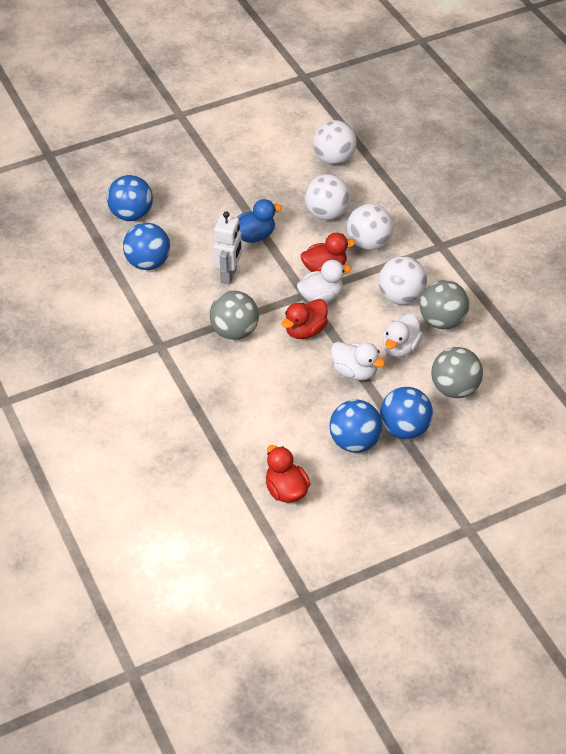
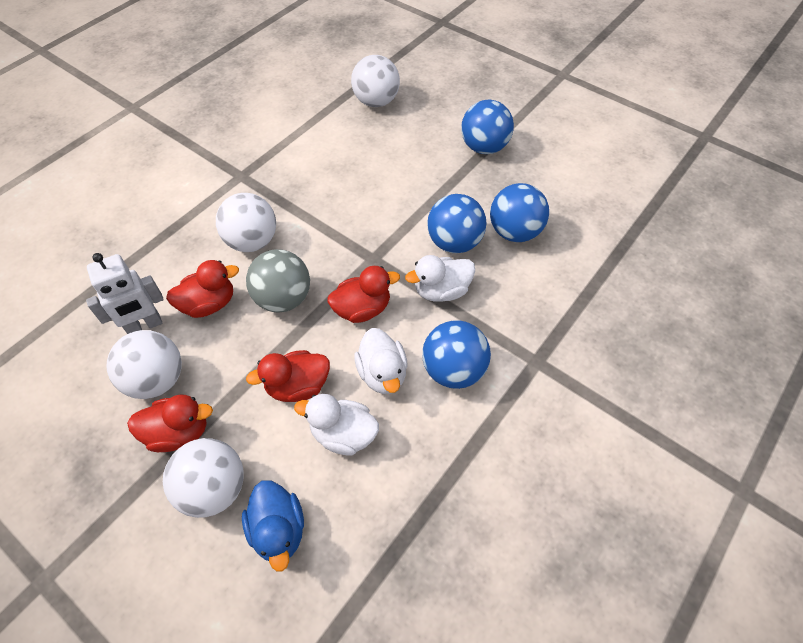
grey ball: [209,291,259,340] [420,280,469,329] [431,347,483,398] = 3 -> [246,249,310,312] = 1
red duck: [266,445,310,503] [282,299,328,339] [301,233,356,272] = 3 -> [127,395,213,452] [166,260,239,318] [246,350,330,402] [328,266,400,323] = 4

